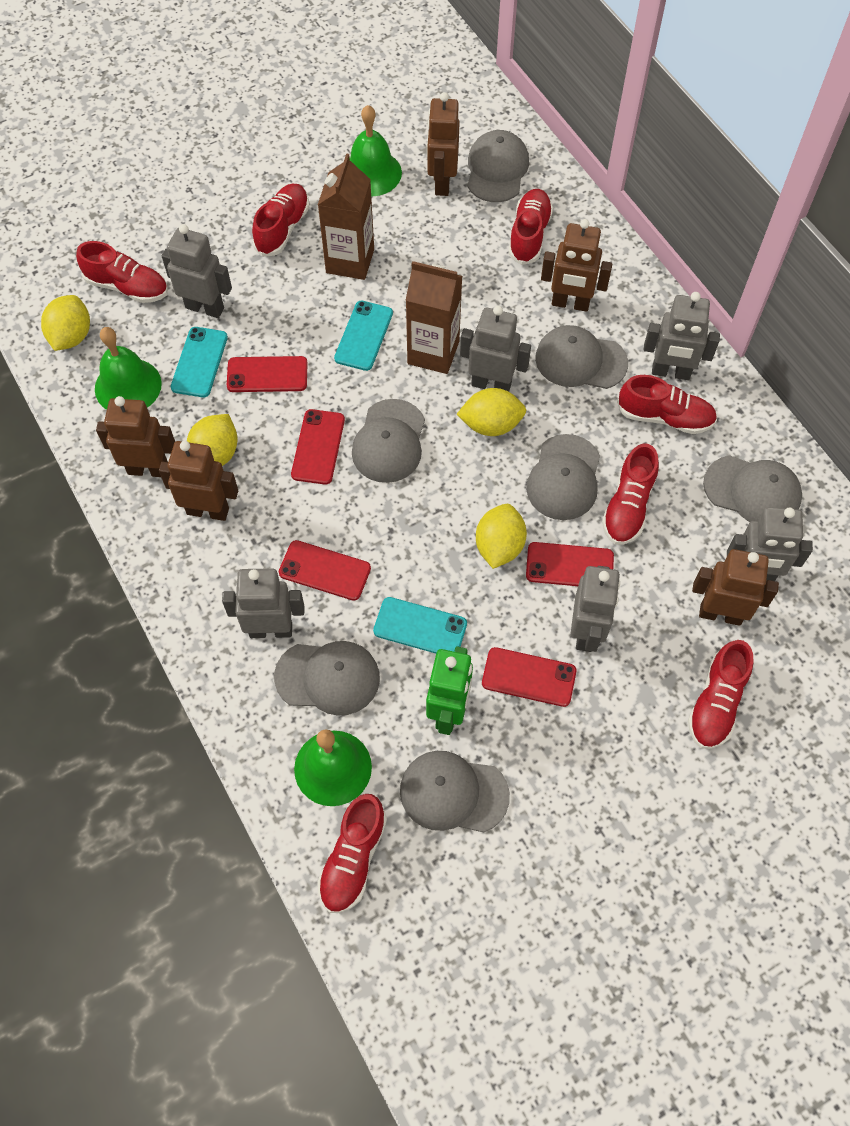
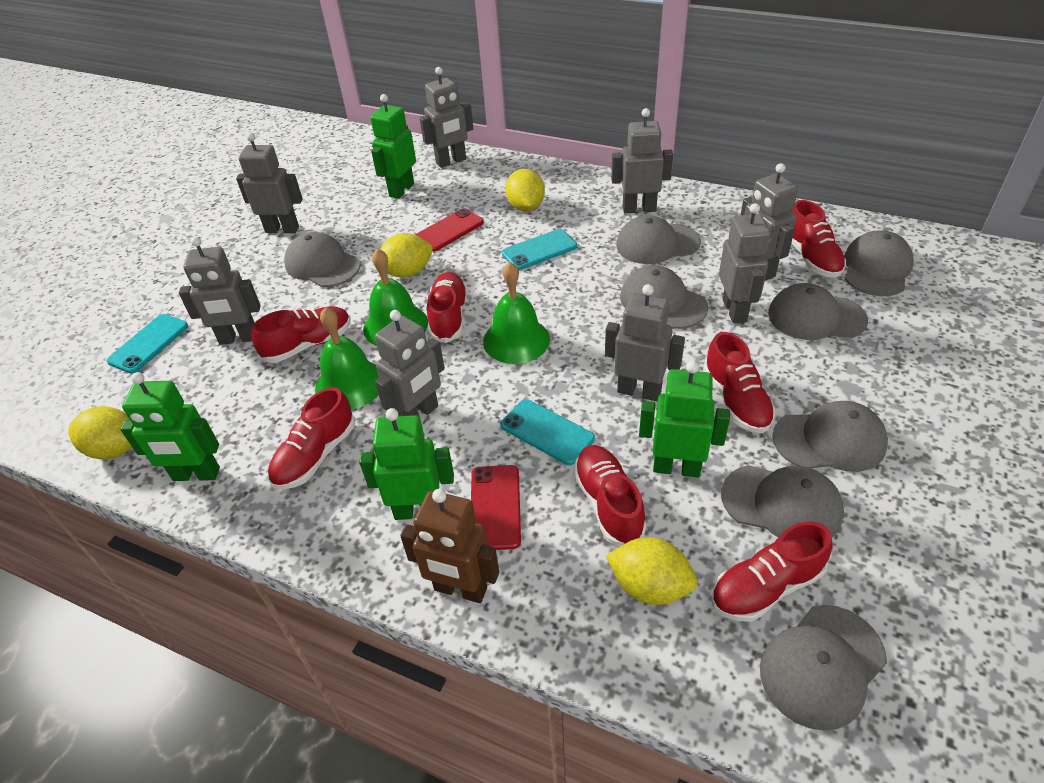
brown carton: [318,153,374,280] [406,261,462,374] = 2 -> none = 0
brown robot: [96,396,175,477] [159,441,238,521] [427,92,460,196] [541,219,612,312] [692,549,779,626] = 5 -> [400,489,499,603] = 1
green robot: [426,646,473,735] = 1 -> [120,372,220,481] [359,408,454,520] [370,94,416,199] [639,361,730,477] = 4
grey cap: [274,641,380,716] [352,399,425,483] [400,751,510,832] [467,130,529,202] [526,434,600,520] [535,325,628,389] [703,456,802,522] = 7 -> [284,232,361,287] [616,215,701,264] [620,265,708,329] [721,465,844,537] [760,605,887,731] [768,283,868,340] [772,401,888,472] [844,230,914,296] = 8
grey robot: [162,224,232,318] [222,568,305,638] [460,305,531,392] [571,566,620,652] [643,292,720,380] [727,507,813,581] = 6 -> [179,237,261,345] [236,133,302,233] [375,310,445,416] [420,67,473,168] [605,284,685,401] [611,108,673,213] [719,203,771,323] [740,163,798,281] = 8
red phone: [227,356,308,392] [279,540,371,601] [291,409,345,485] [482,647,576,707] [526,542,614,586] = 5 -> [415,208,484,252] [471,465,521,550] = 2

